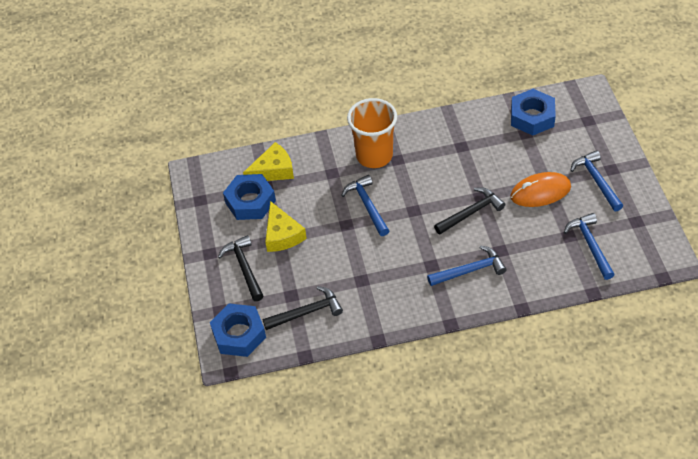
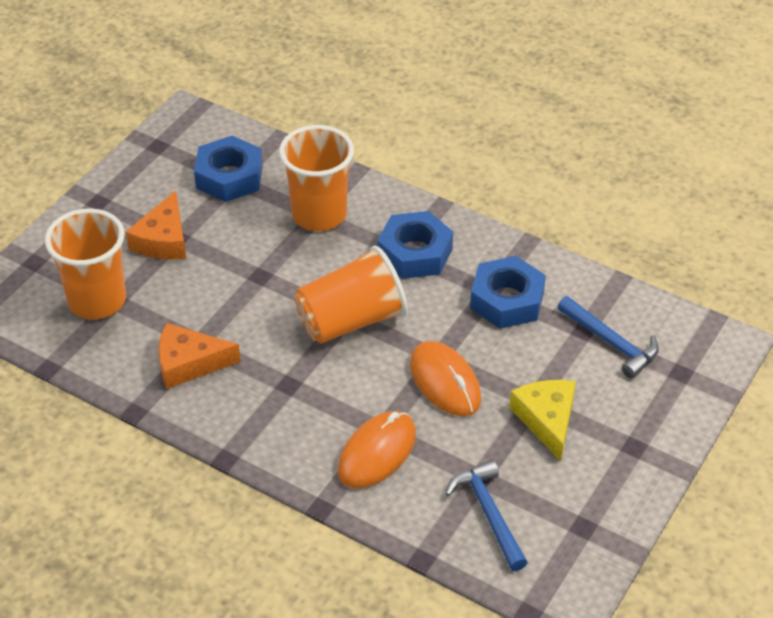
black hammer: [218,235,263,301] [262,286,343,330] [434,187,505,234] = 3 -> none = 0
blue hammer: [341,175,389,236] [427,245,507,286] [564,213,615,280] [570,150,623,211] = 4 -> [445,460,528,571] [558,296,659,378] = 2
orange cheese: none = 0 -> [126,191,186,260] [158,323,241,389] = 2
orange cup: [347,98,397,168] = 1 -> [45,208,126,319] [279,125,354,231] [294,246,408,344] = 3
orange mouse: [510,172,571,207] = 1 -> [338,411,416,488] [410,341,481,416] = 2
yellow cheese: [243,142,294,181] [265,201,307,252] = 2 -> [510,380,576,461] = 1

